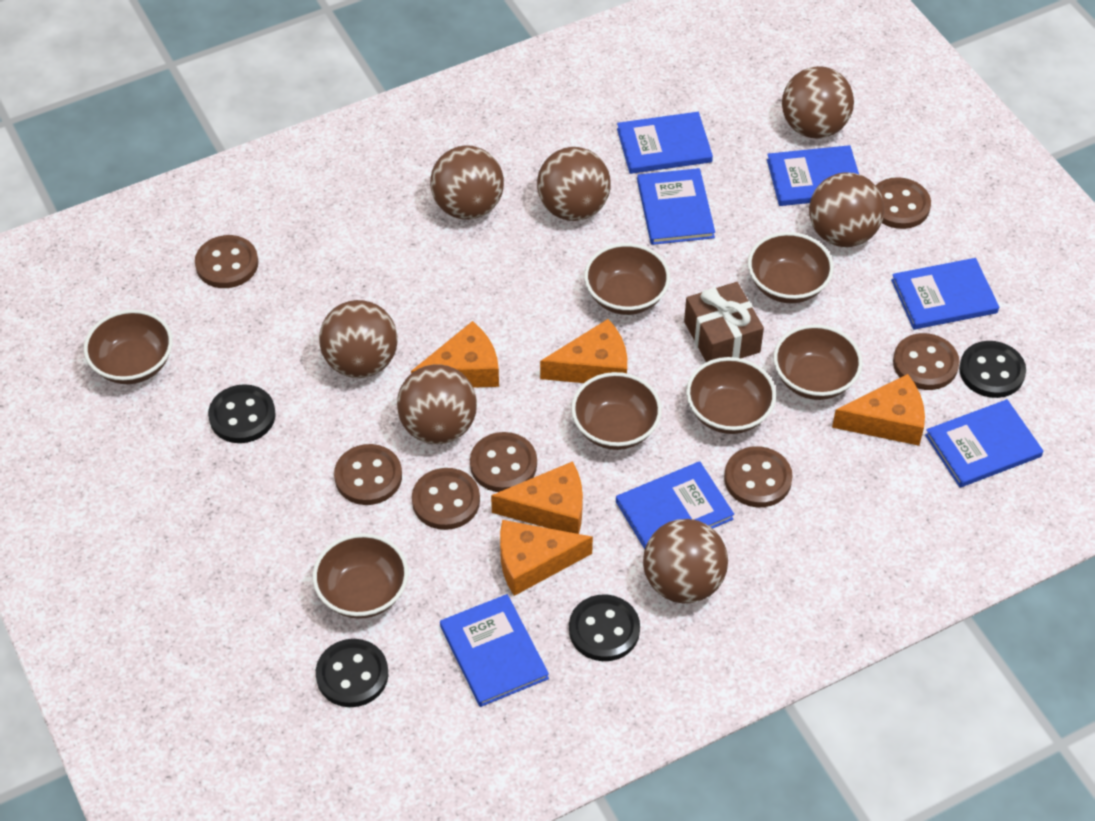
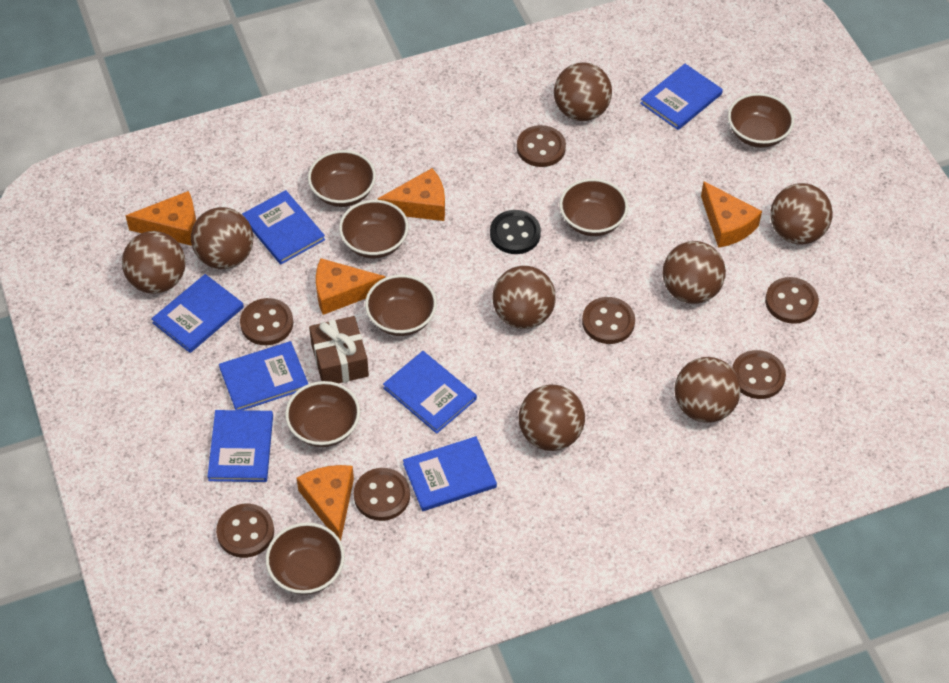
black button: [208,384,275,443] [316,639,388,707] [569,594,640,661] [959,341,1026,398] = 4 -> [490,210,541,254] = 1
brown ball: [319,300,398,378] [397,364,477,444] [430,145,504,220] [537,147,611,221] [643,519,728,603] [782,66,854,139] [809,172,884,247] = 7 -> [122,231,186,294] [191,207,253,269] [492,266,556,329] [519,385,585,451] [554,62,612,121] [662,241,726,304] [674,357,741,423] [770,183,833,245] = 8

